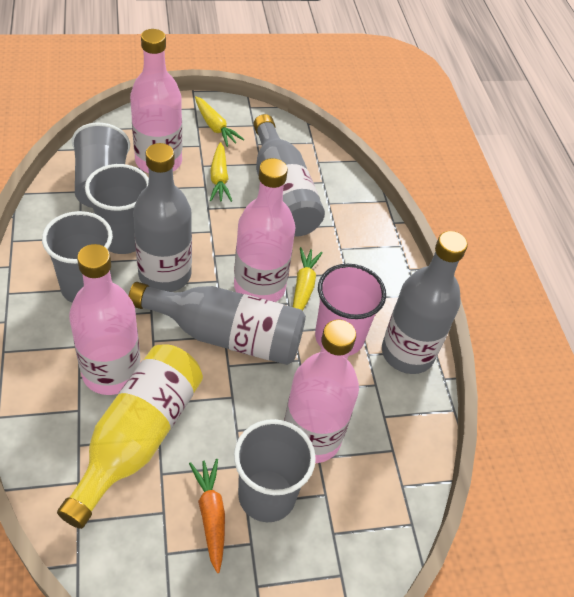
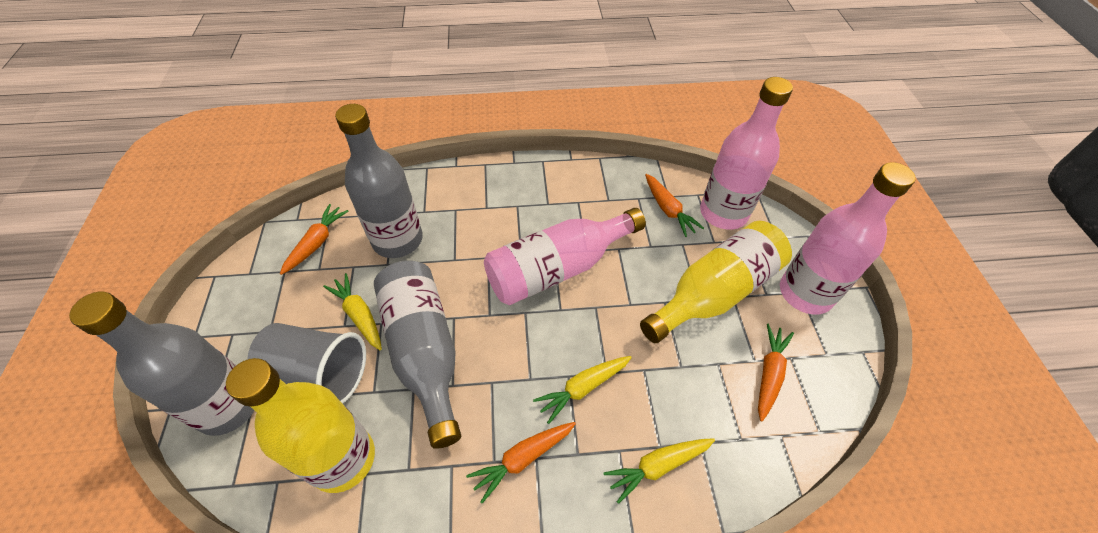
grey bottle: [129,282,306,365] [133,143,192,292] [253,114,325,237] [382,231,468,374] = 4 -> [69,292,254,436] [335,104,423,258] [374,260,461,449] = 3
grey cup: [42,211,113,303] [72,123,130,208] [85,164,149,254] [234,419,316,522] = 4 -> [247,323,366,404] = 1
orange carrot: [189,459,225,573] = 1 -> [280,204,348,275] [466,422,576,504] [645,174,704,237] [758,324,794,422] = 4
pink bottle: [69,244,140,395] [130,29,182,173] [234,158,296,302] [284,320,359,463] = 4 -> [484,208,646,305] [700,77,793,230] [780,162,916,314] = 3
pink cup: [315,264,386,356] = 1 -> none = 0
yellow bottle: [57,344,203,529] = 1 -> [226,358,375,493] [640,221,792,343] = 2

